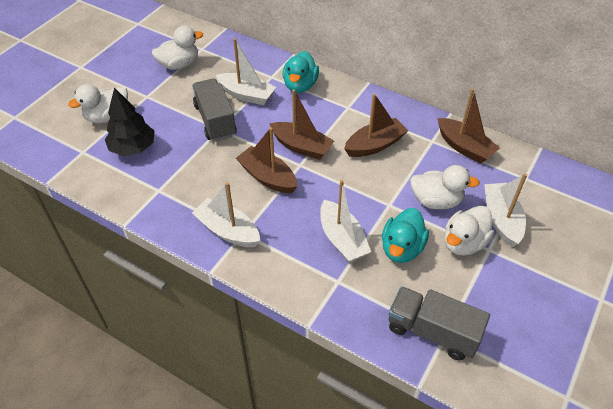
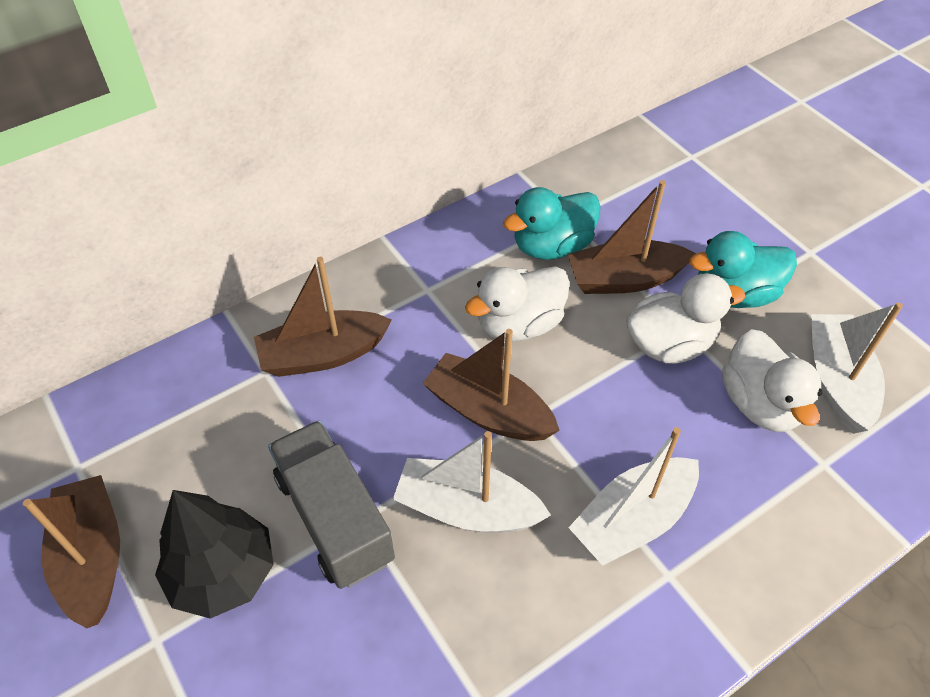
grey truck: [192,79,237,141] [388,287,490,361] = 2 -> [268,420,395,589] = 1
white boat: [192,182,260,247] [216,38,276,105] [320,180,371,263] [484,174,527,247] = 4 -> [393,431,551,533] [569,427,699,566] [811,302,903,434] = 3
white duck: [68,84,128,123] [152,26,203,70] [410,165,480,209] [444,205,494,256] = 4 -> [465,266,570,341] [626,273,745,364] [722,329,822,432] = 3

